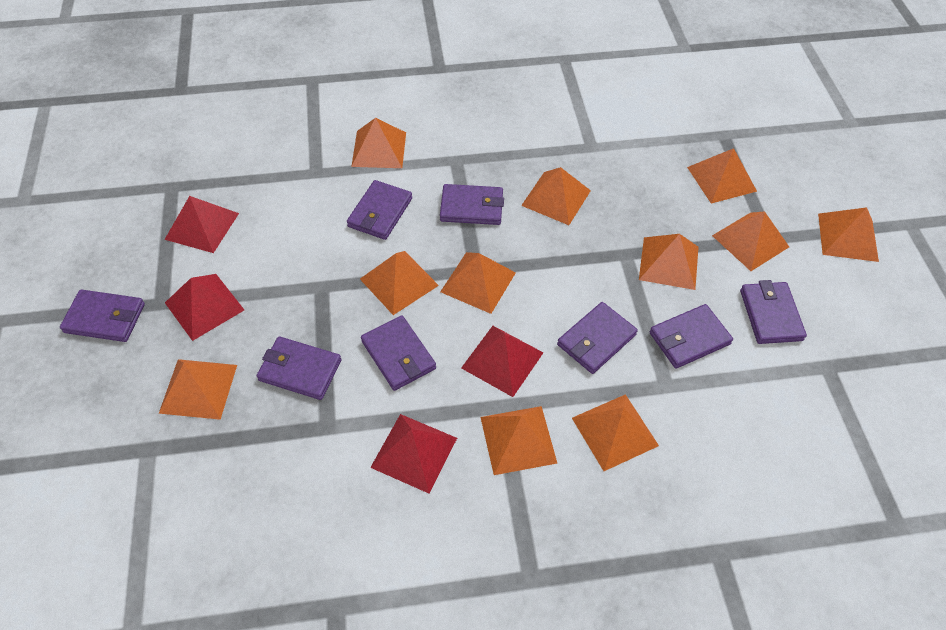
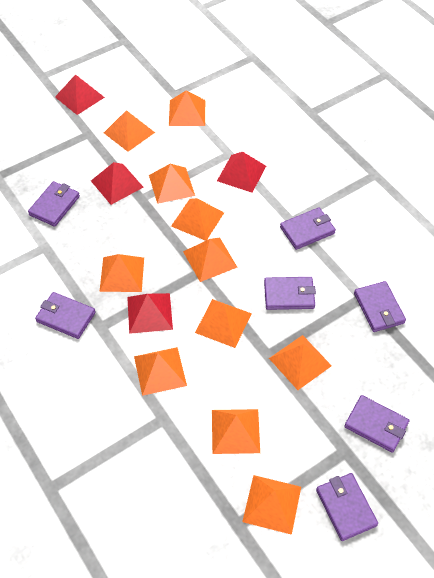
purple wallet: [60,289,145,342] [257,336,342,400] [347,180,412,240] [361,316,436,391] [440,184,504,225] [557,302,638,374] [650,304,733,369] [740,280,807,344] = 8 -> [28,181,80,227] [35,292,96,339] [264,277,316,310] [280,207,336,250] [316,473,378,541] [344,395,409,453] [354,281,406,332] = 7

